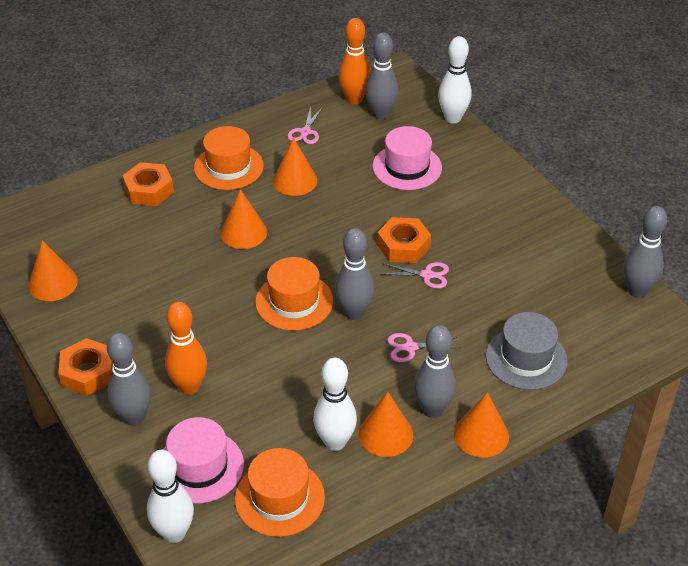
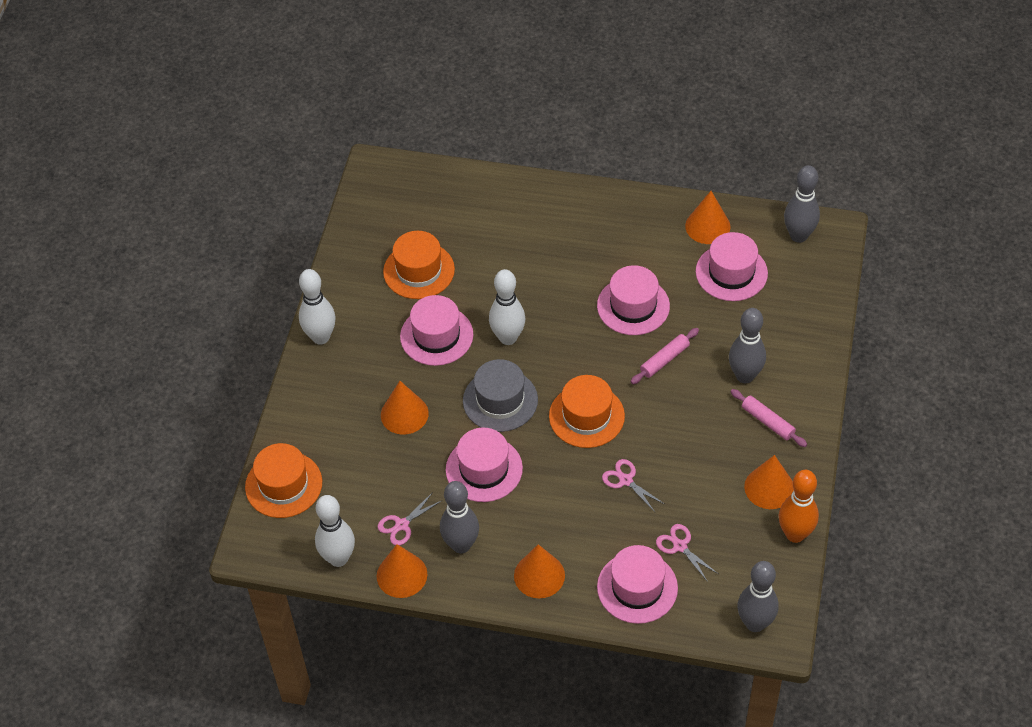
grey bowling pin: [107,333,151,426] [335,228,374,320] [365,32,398,120] [414,325,456,418] [623,206,667,298] = 5 -> [440,481,479,554] [729,308,766,383] [737,561,779,632] [784,165,820,243] = 4
orange bowling pin: [165,302,207,395] [339,18,371,105] = 2 -> [779,470,819,543] = 1
orange nut: [58,338,113,396] [122,162,174,206] [377,217,431,263] = 3 -> none = 0
pink hat: [163,417,244,503] [372,126,442,190] = 2 -> [400,295,473,366] [446,428,523,502] [597,265,670,335] [597,545,678,624] [696,232,768,301] = 5
pink rolling pin: none = 0 -> [631,328,699,384] [731,389,807,447] = 2

